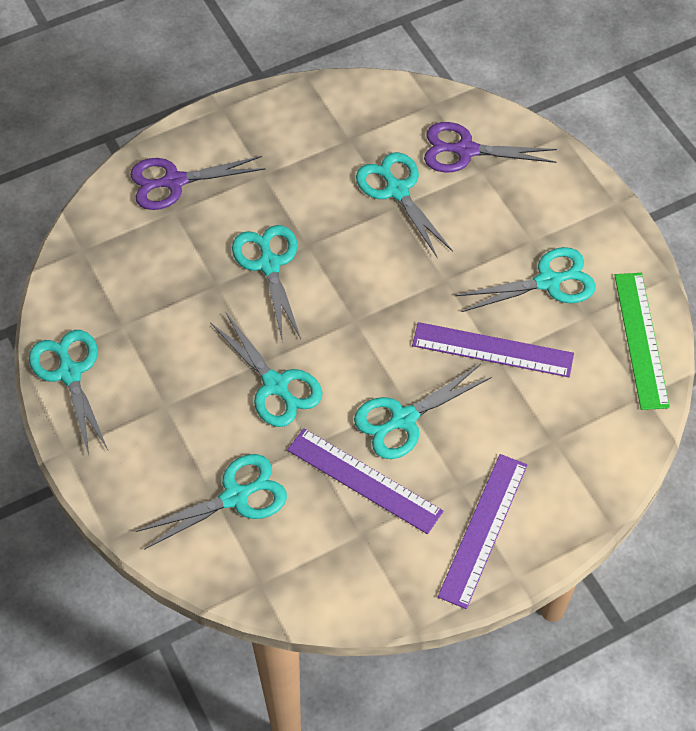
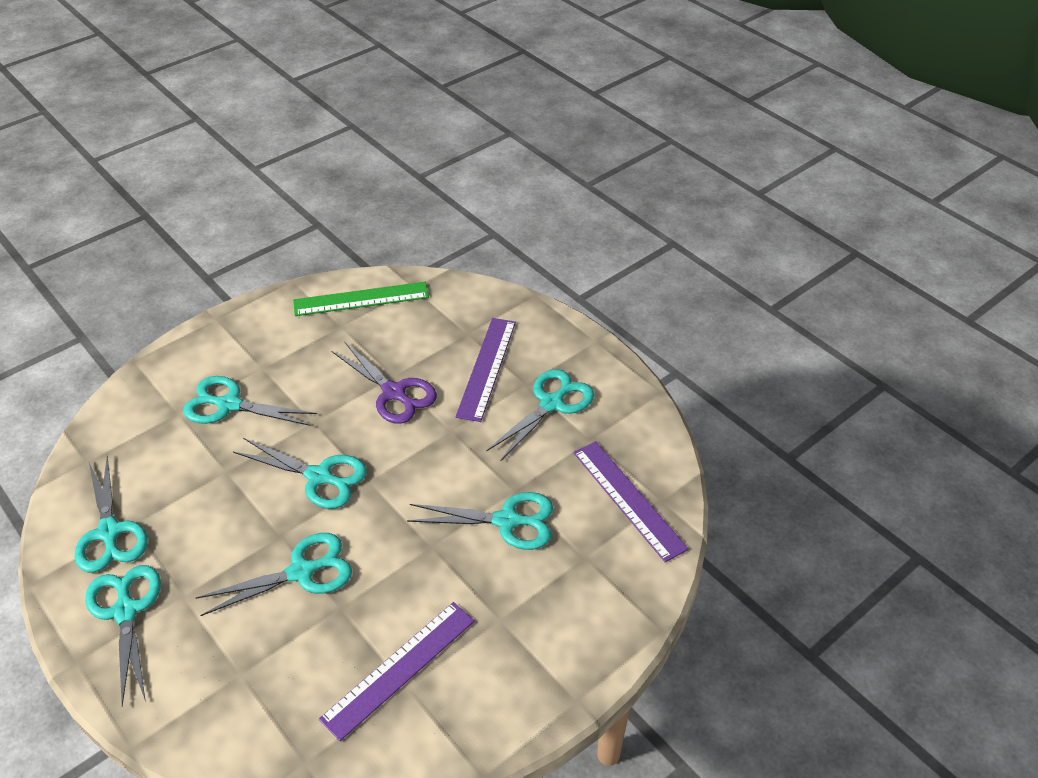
purple scissors: [130,156,265,210] [424,122,557,173] = 2 -> [331,341,437,424] = 1

